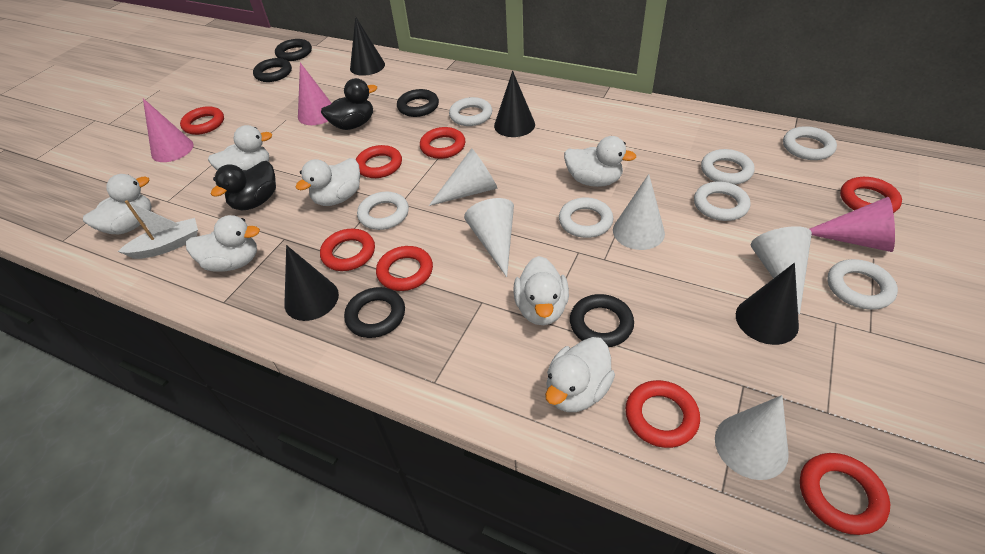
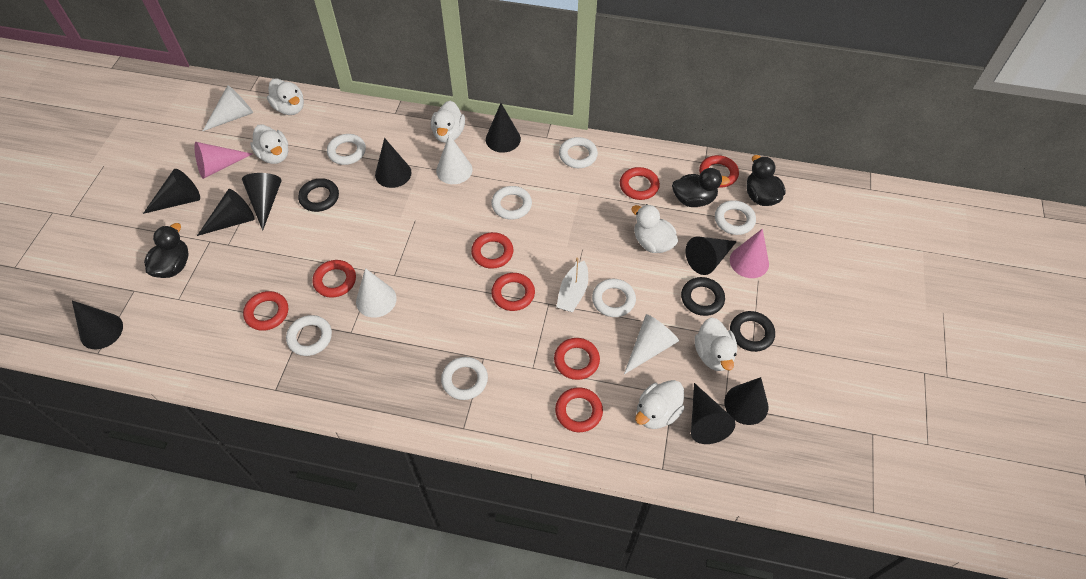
black cone: [284,245,339,321] [350,17,385,76] [494,71,535,137] [736,263,799,345] = 4 -> [72,301,123,349] [143,169,200,214] [197,189,254,236] [242,173,282,231] [375,138,412,188] [486,103,521,153] [685,236,737,275] [691,383,735,444] [724,377,768,425] = 9
black duck: [211,161,276,210] [321,78,377,130] = 2 -> [144,223,189,278] [672,168,730,207] [746,155,786,206] = 3
black ring: [253,58,292,82] [275,39,312,61] [344,287,405,338] [397,89,439,117] [570,294,634,347] = 5 -> [298,178,339,212] [681,277,725,316] [730,311,775,352] = 3
pink cone: [143,98,194,162] [298,63,332,125] [810,197,895,252] = 3 -> [194,142,252,179] [730,229,769,278] = 2
white cone: [429,148,498,206] [464,198,514,277] [613,174,665,250] [715,395,789,480] [751,226,812,315] = 5 -> [203,85,253,131] [356,268,397,318] [436,134,472,184] [624,314,679,374] = 4
white duck: [83,174,152,234] [186,215,260,272] [208,125,272,170] [295,158,360,206] [513,256,569,325] [545,337,615,412] [564,136,636,187] = 7 -> [250,124,288,164] [267,78,304,115] [431,101,465,143] [631,204,678,253] [635,380,685,429] [695,318,737,371] = 6

